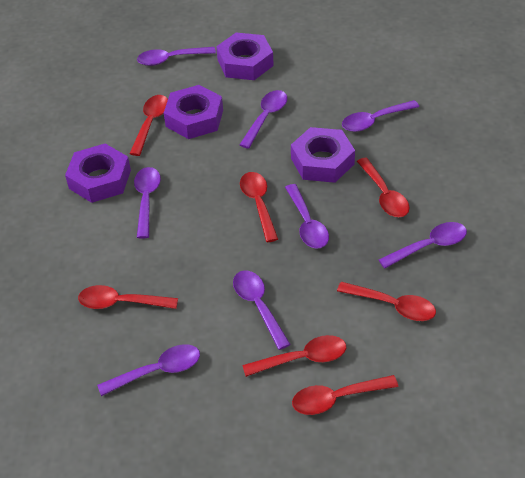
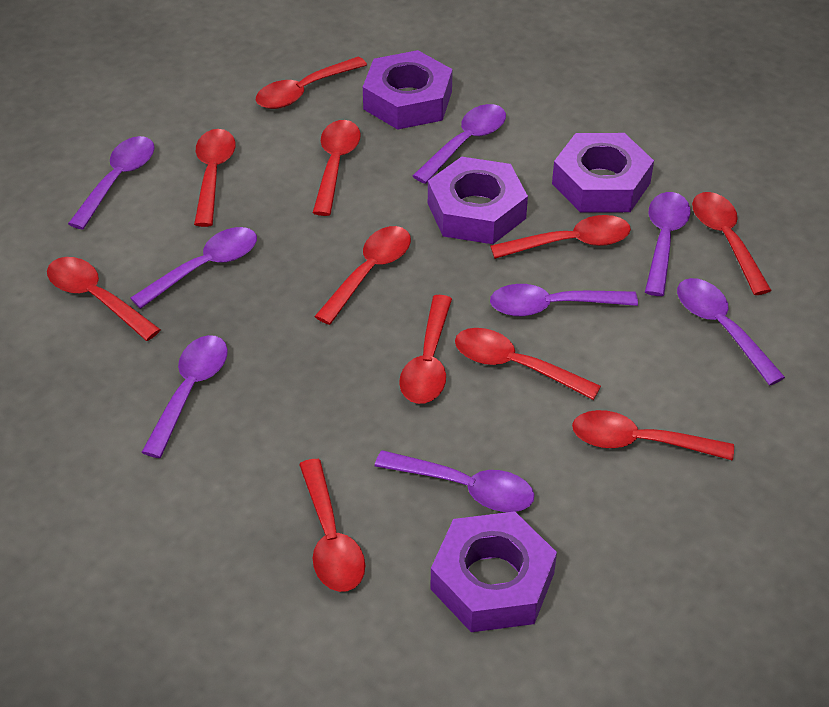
red spoon: [78,285,178,309] [129,95,168,156] [240,172,278,242] [242,335,346,377] [292,375,398,415] [337,282,436,321] [357,158,409,217] = 7 -> [47,257,161,341] [194,129,235,227] [256,56,367,109] [299,459,365,592] [313,120,361,216] [314,226,411,325] [399,295,452,404] [455,328,601,400] [490,215,631,259] [572,410,734,461] [692,192,772,295] = 11

